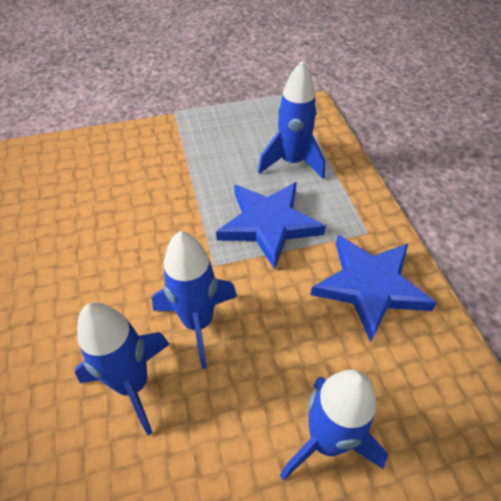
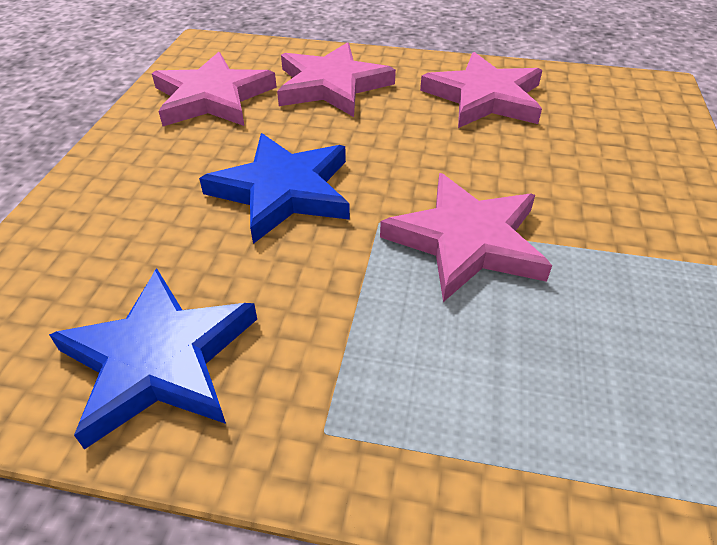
blue rocket: [75,302,170,435] [152,231,237,369] [258,61,325,179] [280,369,388,480] = 4 -> none = 0
pink star: none = 0 -> [152,52,277,126] [277,42,396,117] [380,173,552,302] [420,52,543,128] = 4

